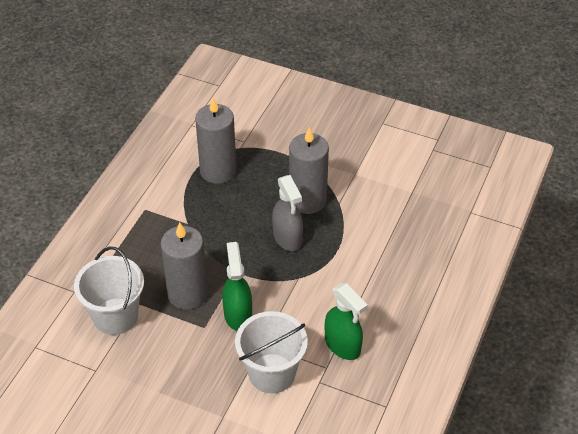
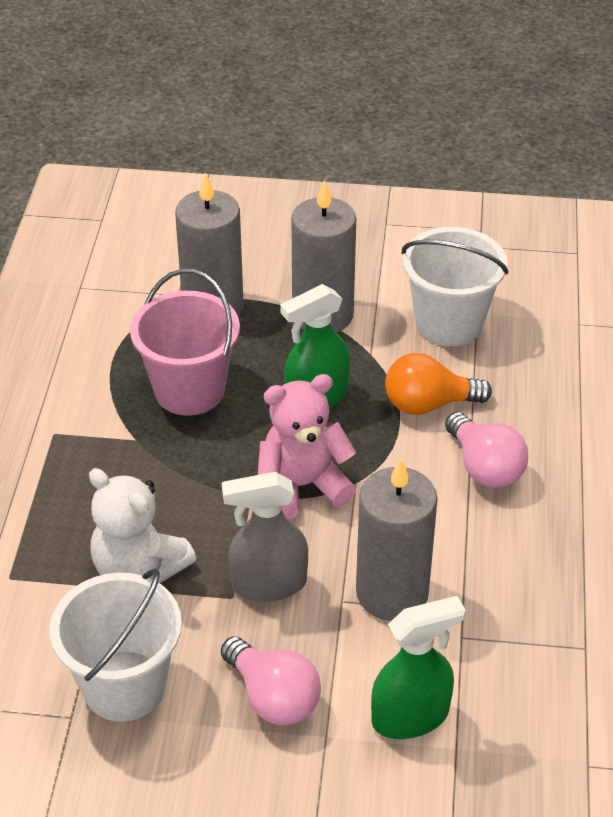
orange light bulb: none = 0 -> [385,353,492,415] = 1
pink bucket: none = 0 -> [130,269,240,416] = 1
pink light bulb: none = 0 -> [221,636,321,726] [445,412,528,488] = 2
pink teddy bear: none = 0 -> [258,374,357,520] = 1
white teddy bear: none = 0 -> [89,468,196,583] = 1

